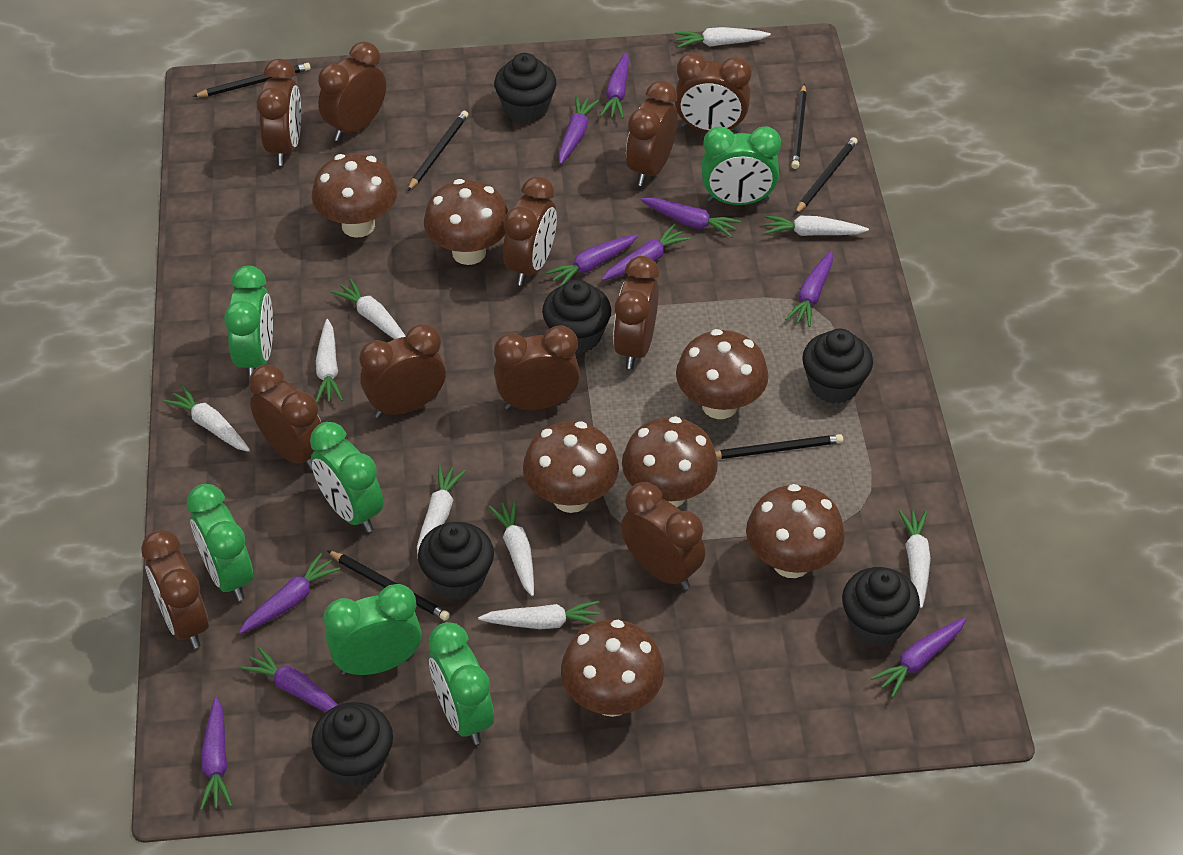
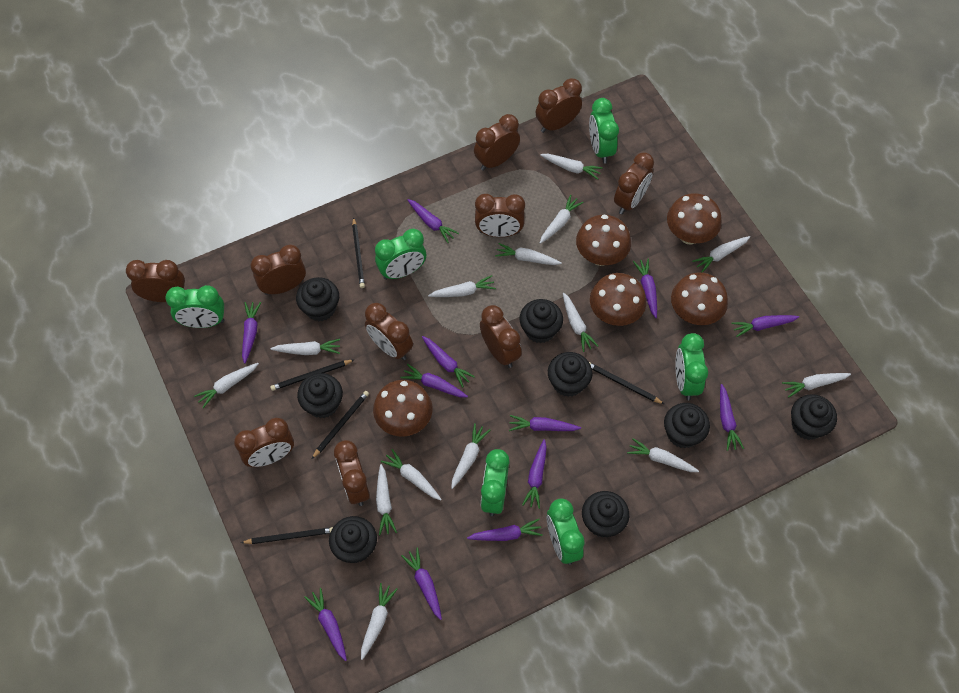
black cupcake: [311,702,393,786] [418,522,494,600] [494,53,557,123] [542,279,611,354] [802,329,873,404] [842,567,920,647] = 6 -> [296,277,339,321] [297,373,343,418] [329,516,377,563] [519,299,563,343] [548,352,592,397] [582,491,629,538] [664,403,710,448] [791,394,837,440] = 8
black pencil: [193,63,311,97] [327,550,450,621] [407,111,468,191] [715,434,843,459] [791,84,807,169] [795,137,858,214] = 6 -> [241,527,333,544] [270,360,354,391] [311,391,369,460] [352,217,365,288] [589,362,664,404] = 5
brown clock: [141,530,209,648] [249,365,321,471] [257,59,301,166] [318,42,386,141] [360,324,446,418] [494,325,580,410] [503,176,557,286] [613,256,659,369] [621,482,705,590] [626,81,678,186] [675,53,752,133] = 11 -> [126,260,185,302] [234,418,294,467] [250,245,306,295] [334,440,370,506] [365,303,413,360] [474,114,520,171] [475,194,525,237] [480,305,522,368] [536,78,582,133] [614,152,654,214] = 10
brown mushroom: [312,153,397,238] [424,179,508,265] [523,421,619,513] [561,620,664,717] [622,416,718,507] [676,329,769,419] [746,484,845,578] = 7 -> [373,380,433,437] [576,215,631,266] [590,273,646,326] [667,193,722,245] [671,272,728,325] = 5
purple carrot: [200,697,233,810] [239,552,340,634] [240,647,338,712] [546,235,638,286] [558,96,599,164] [600,52,629,119] [602,224,691,281] [641,198,741,238] [785,251,833,327] [871,618,966,697] = 10 -> [242,302,261,364] [304,588,347,661] [400,364,468,398] [401,548,442,620] [408,199,459,243] [422,336,475,388] [467,519,543,541] [509,415,581,431] [522,439,547,509] [633,259,657,318] [720,384,744,451] [731,315,799,337] = 12
white carrot: [163,386,250,452] [316,319,343,403] [331,279,406,339] [417,465,466,557] [478,601,600,629] [489,500,534,596] [675,27,771,48] [764,215,869,236] [899,510,931,608] = 9 -> [194,363,259,408] [270,339,340,355] [361,583,398,660] [376,464,397,535] [381,449,442,500] [428,275,496,297] [451,423,490,489] [495,243,562,265] [540,154,603,180] [540,195,584,244] [563,293,598,352] [627,438,699,472] [692,236,750,273] [782,373,851,398] = 14

